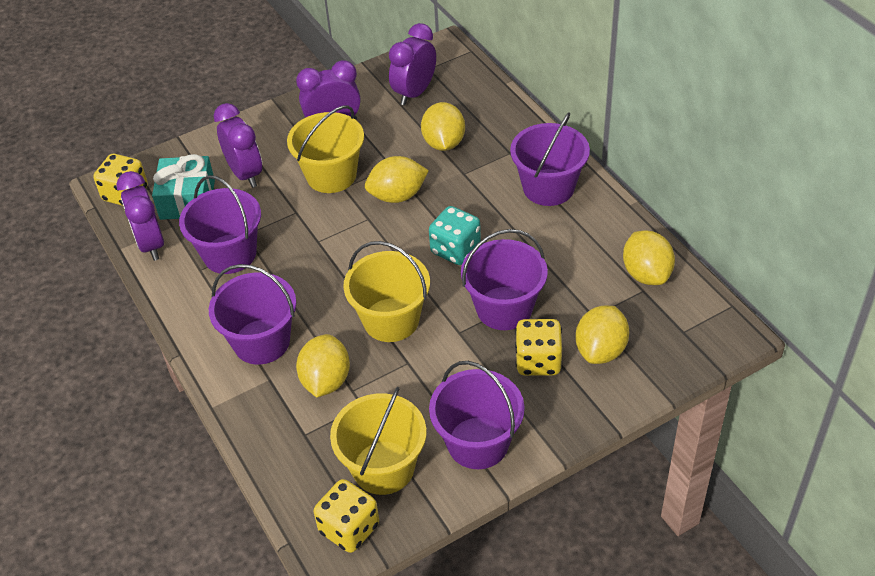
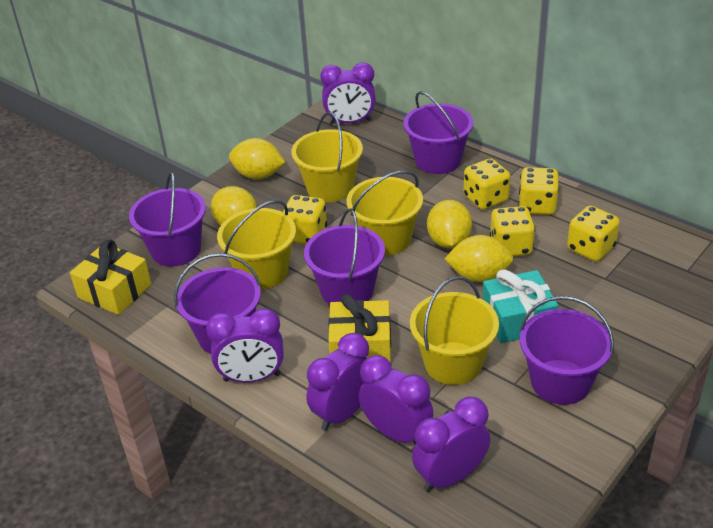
purple clock: [116,171,164,261] [214,103,262,188] [296,60,361,120] [389,23,436,106] = 4 -> [206,308,284,383] [307,333,369,431] [320,62,376,124] [359,355,433,444] [412,396,490,492] = 5
turquoise dice: [429,206,481,265] = 1 -> none = 0
yellow bucket: [287,105,364,193] [330,387,427,495] [343,241,430,342] = 3 -> [217,200,296,290] [291,112,363,202] [346,170,423,255] [410,276,499,385] = 4
yellow dice: [93,154,148,206] [314,479,379,553] [515,319,562,376] = 3 -> [283,195,327,244] [464,159,511,210] [490,206,535,256] [518,167,559,215] [567,206,620,262] = 5
yellow gift: none = 0 -> [70,239,151,315] [328,294,391,363] = 2
yellow lemon: [296,334,350,398] [365,156,429,203] [421,102,465,151] [576,306,629,364] [623,230,675,285] = 5 -> [211,186,257,226] [229,138,285,180] [427,200,472,249] [445,235,514,282] = 4

